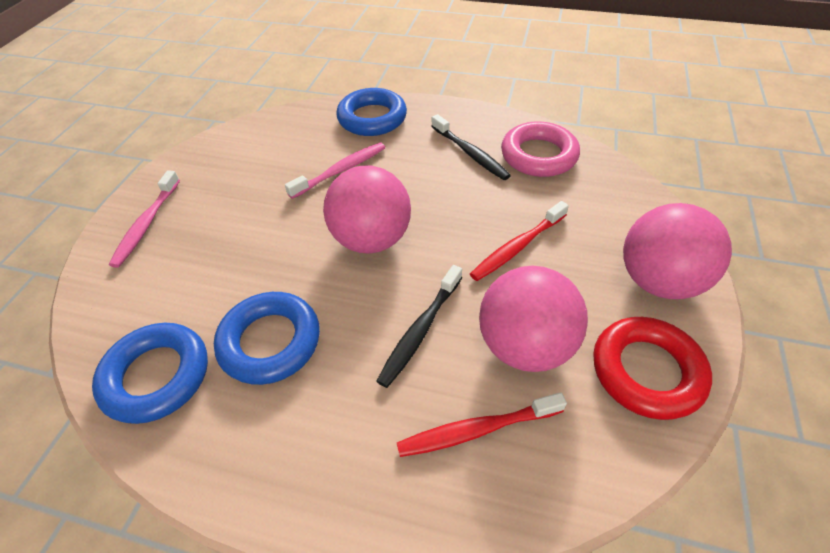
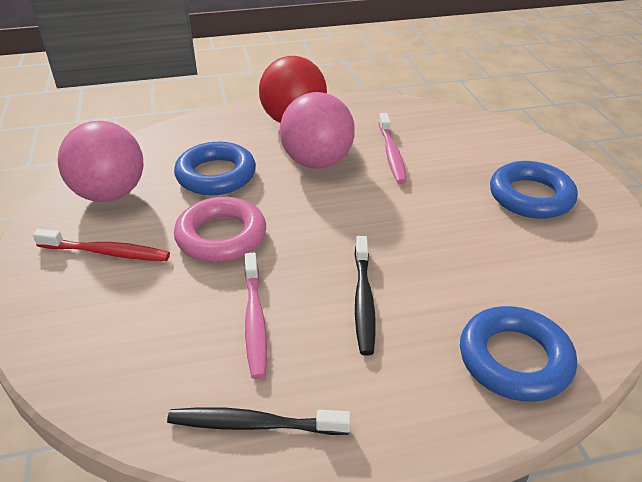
pink ball: [323,166,411,254] [479,266,588,372] [623,203,732,299] = 3 -> [57,121,143,202] [280,92,355,169] = 2
red ball: none = 0 -> [259,56,327,123] = 1
red ring: [593,317,712,420] = 1 -> none = 0
red toothbrush: [397,392,567,457] [470,201,569,281] = 2 -> [33,229,170,261] = 1

